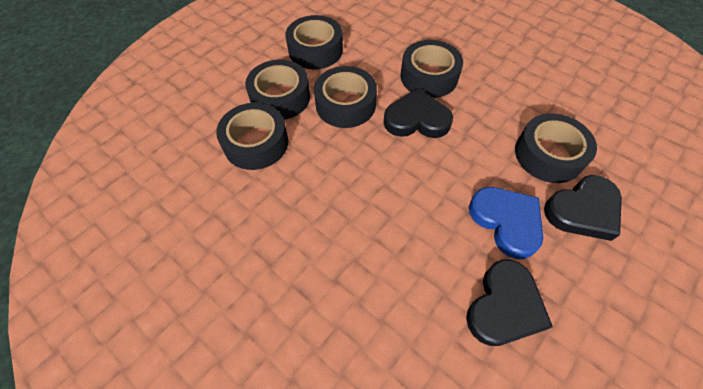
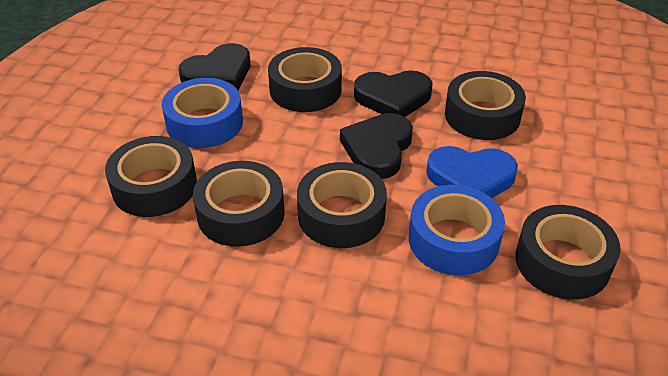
blue tape: none = 0 -> [162,78,243,148] [409,185,505,275] = 2

